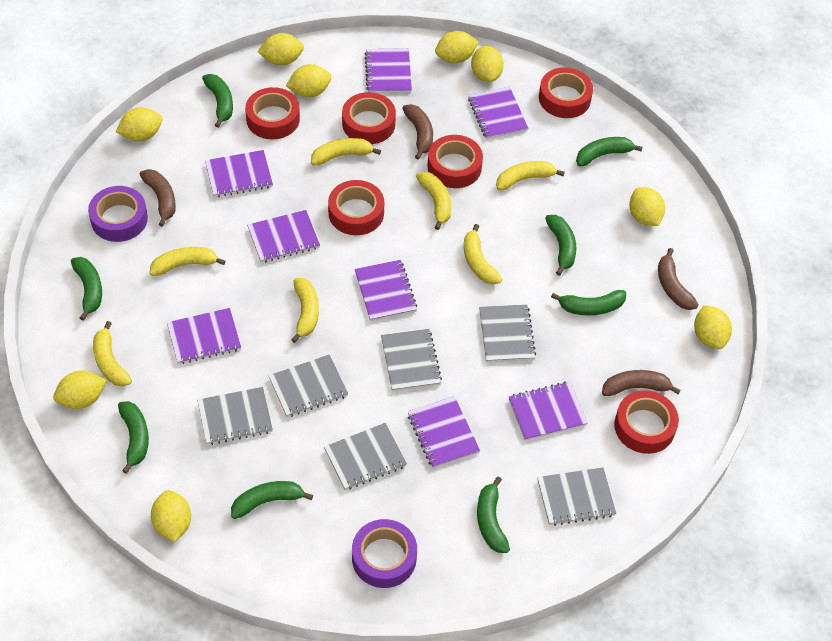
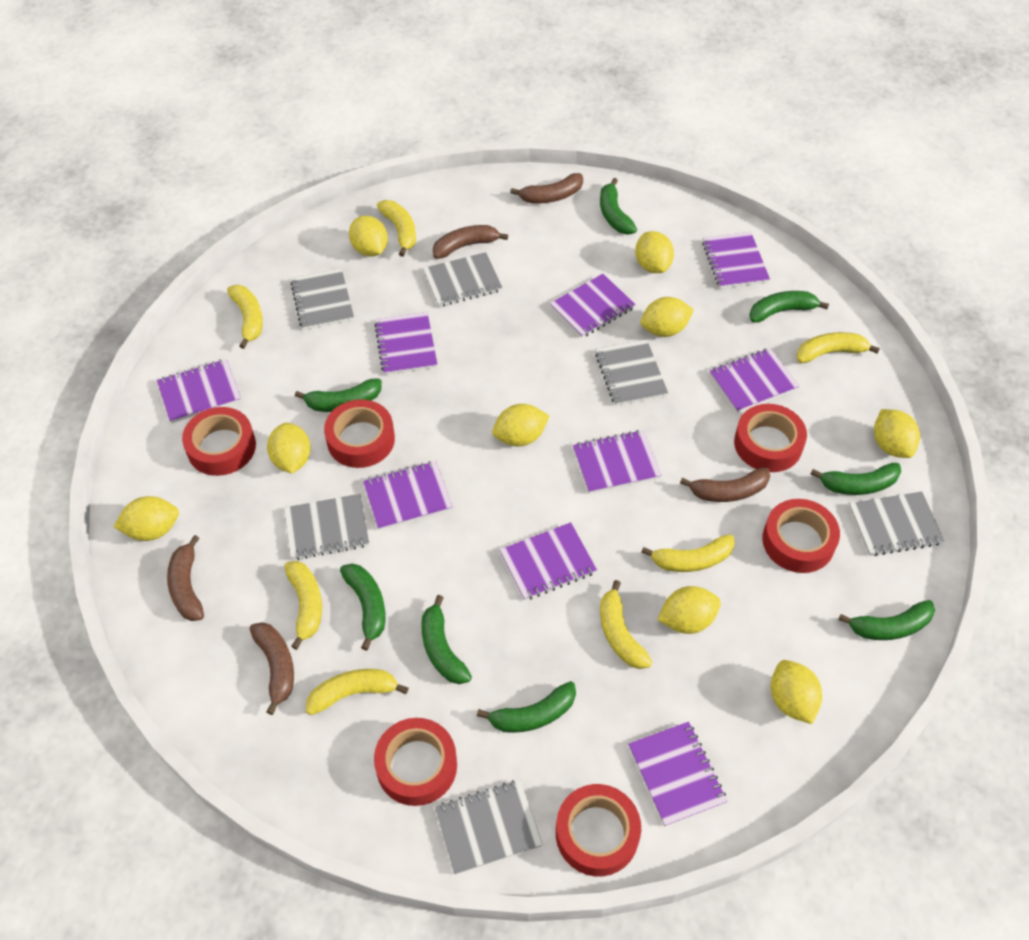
brown banana: [140,169,176,227] [402,104,433,160] [602,370,681,396] [658,248,699,310] = 4 -> [167,535,204,621] [250,622,294,715] [433,225,508,259] [510,173,583,204] [680,467,770,502] = 5
purple notebook: [167,308,241,364] [205,150,273,197] [247,210,320,263] [355,260,417,321] [365,48,412,93] [408,396,480,468] [468,87,528,139] [509,381,588,441] = 8 -> [157,359,241,423] [363,461,453,530] [374,312,438,375] [500,522,597,601] [550,274,636,338] [573,430,661,494] [628,721,727,827] [702,232,770,289] [710,348,799,413] = 9
purple tape: [88,186,148,242] [352,519,417,588] = 2 -> none = 0

